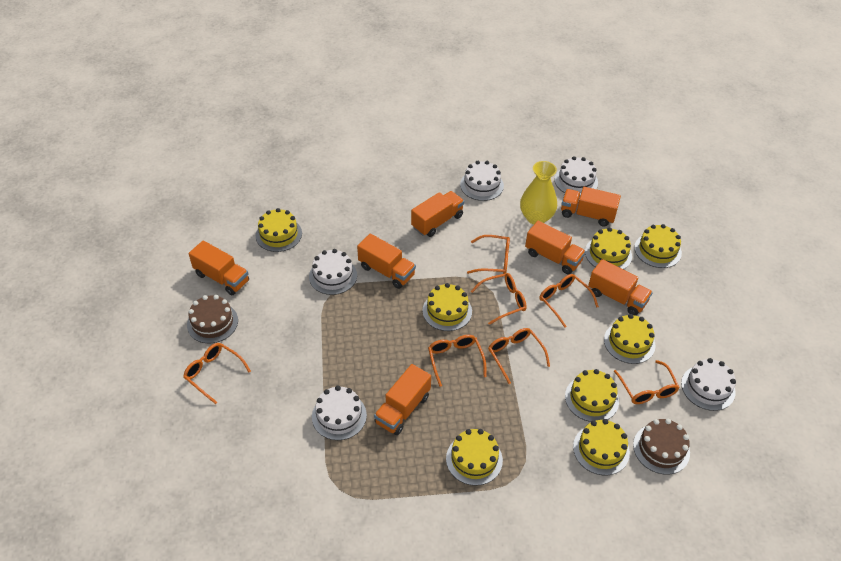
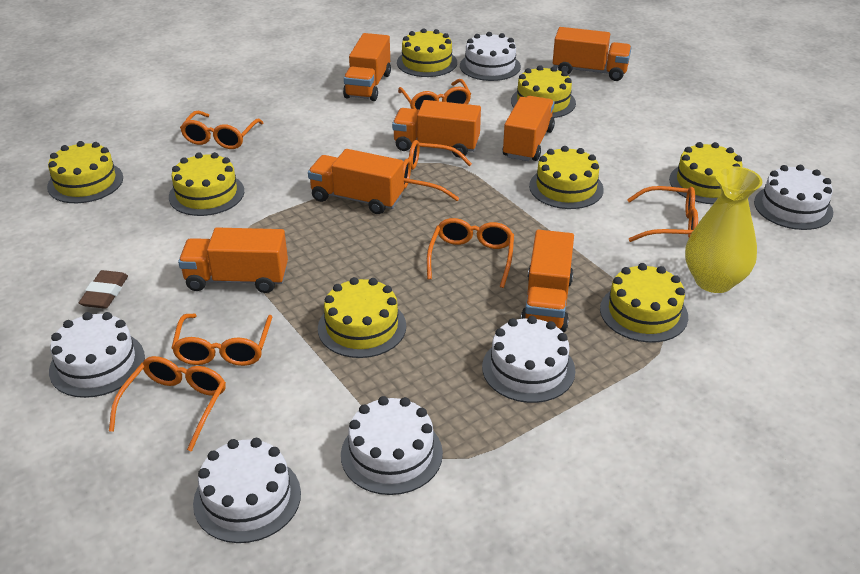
brown cake: [187,295,238,343] [633,419,690,475] = 2 -> none = 0
brown eraser: none = 0 -> [79,270,128,309] = 1
white cake: [309,249,357,295] [312,386,367,440] [460,161,504,201] [555,156,598,196] [681,358,736,411] = 5 -> [49,312,145,398] [193,438,301,543] [341,396,443,495] [460,32,521,81] [482,316,576,403] [754,165,833,230] = 6

